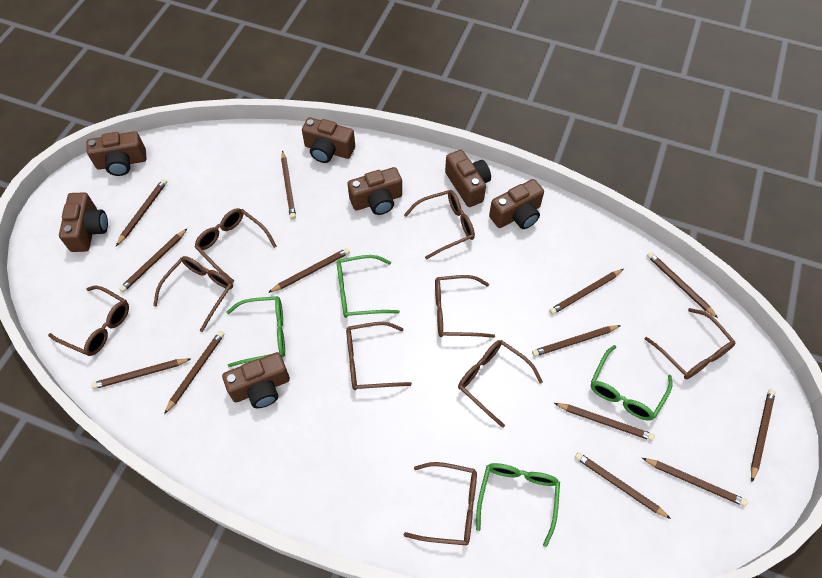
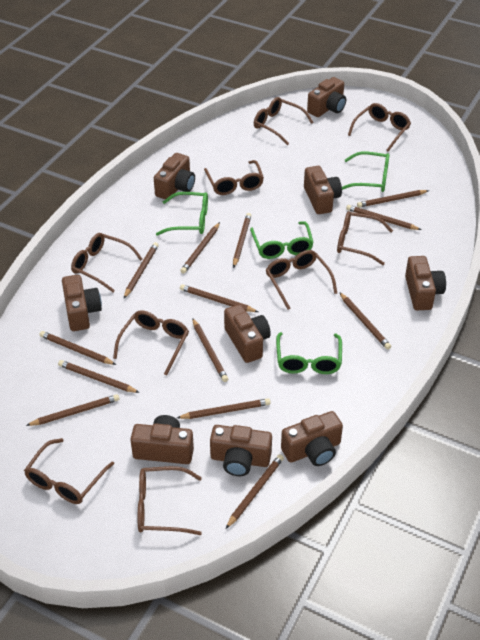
brown camera: [59,192,108,252] [86,131,146,176] [222,352,290,408] [302,117,355,163] [348,167,402,215] [445,150,491,207] [489,179,544,229] = 7 -> [62,275,102,331] [130,415,194,464] [154,153,195,199] [210,425,272,476] [224,304,271,363] [281,411,343,466] [304,166,342,214] [307,77,346,117] [405,256,446,310] = 9

